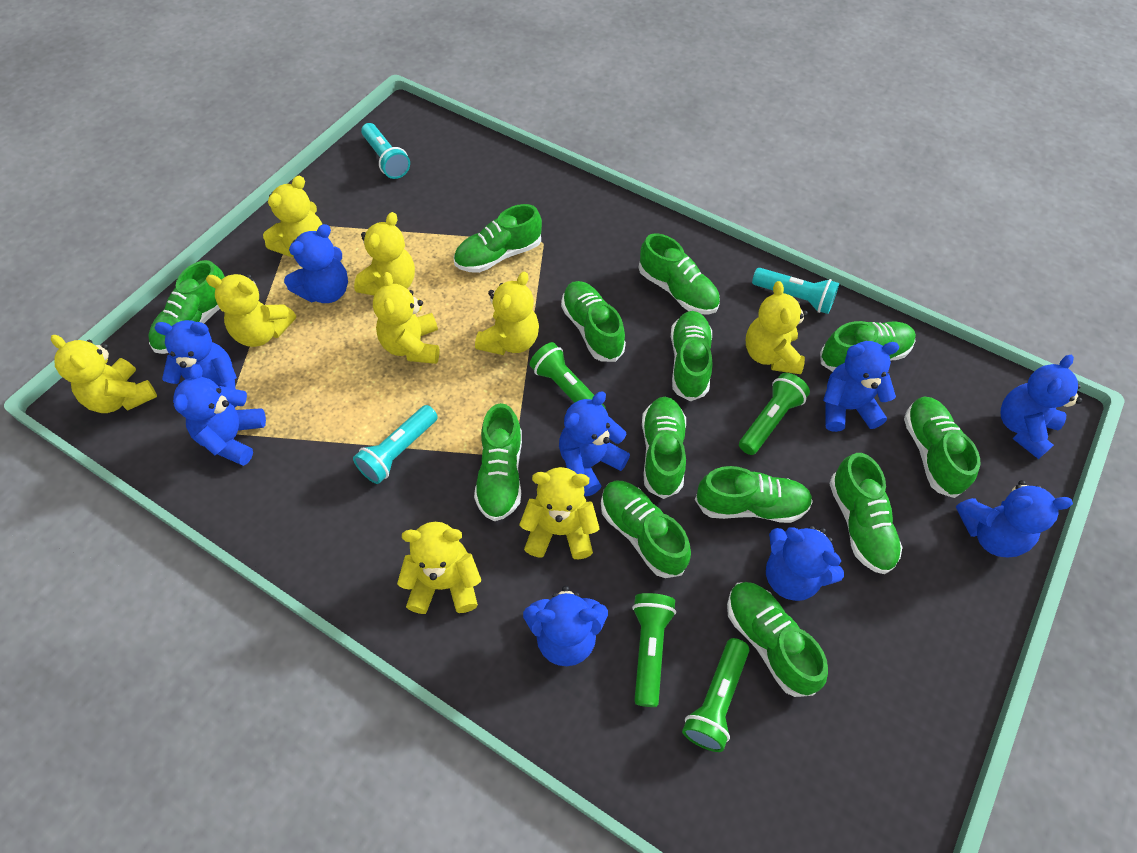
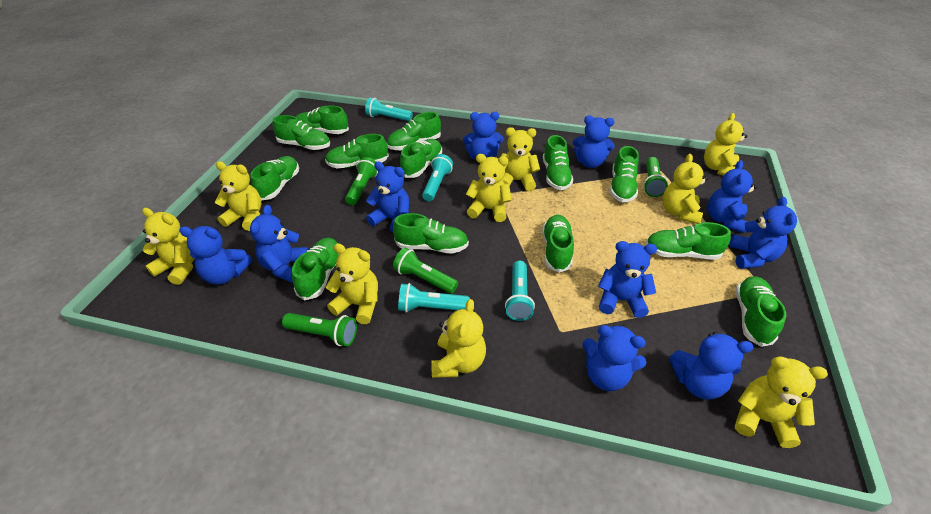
blue teddy bear: [155,320,237,407] [173,364,266,466] [284,224,348,303] [523,586,608,666] [559,392,630,496] [766,526,844,601] [823,341,899,432] [956,480,1073,557] [1000,355,1082,459] = 9 -> [179,226,252,285] [250,205,309,283] [366,162,409,232] [463,112,503,160] [573,115,615,168] [582,325,646,391] [598,241,657,318] [669,332,754,399] [708,160,757,233] [729,197,797,269] = 10
turquoise flashlight: [353,405,438,484] [361,123,410,179] [752,268,839,314] = 3 -> [365,97,413,121] [398,283,470,313] [422,154,453,201] [505,261,535,321] = 4

